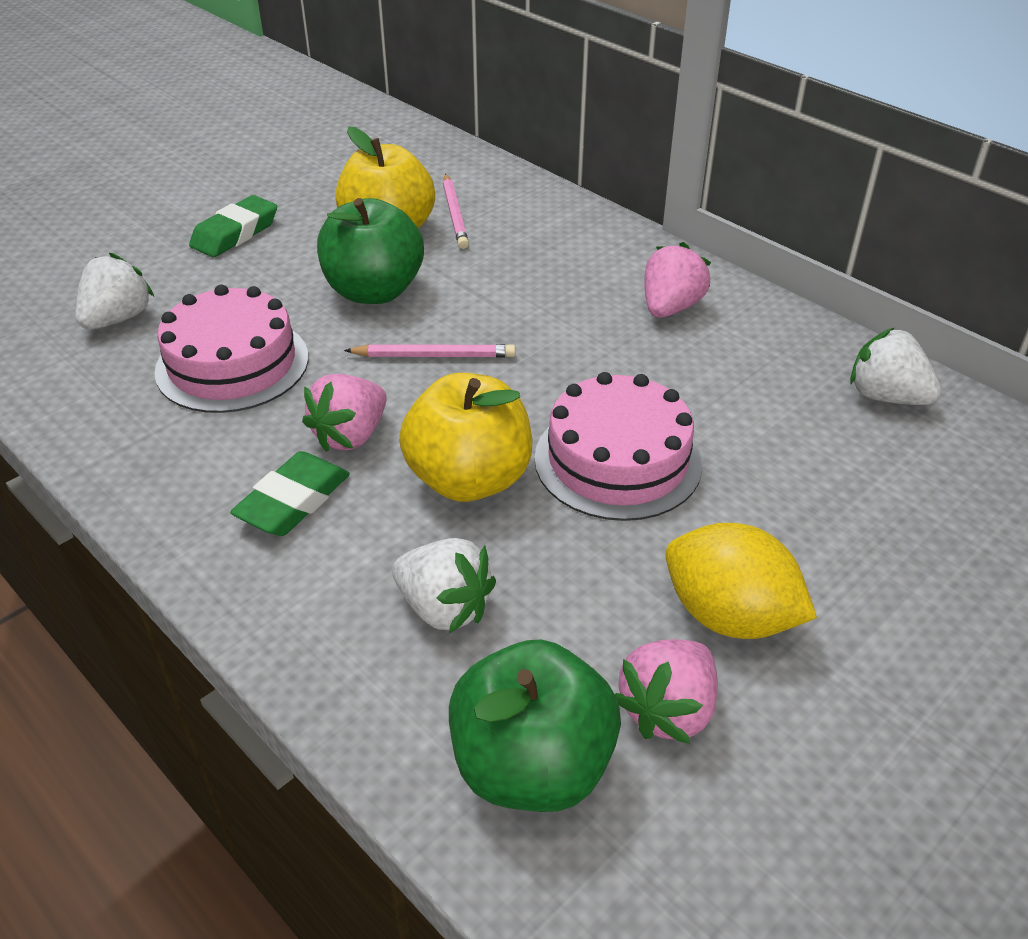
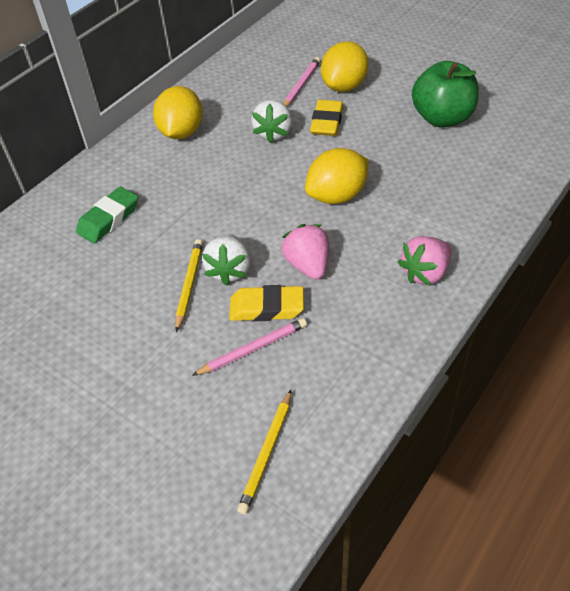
green apple: [317,198,424,304] [449,639,621,812] = 2 -> [412,61,479,127] = 1
green eraser: [189,195,277,257] [230,451,350,536] = 2 -> [76,187,138,243] = 1
pink cake: [154,285,309,413] [534,372,702,521] = 2 -> none = 0
pink strawberry: [302,374,387,452] [615,639,718,744] [644,242,711,318] = 3 -> [281,224,329,280] [398,236,452,286] = 2
white strawberry: [76,253,154,330] [392,538,496,633] [850,328,941,405] = 3 -> [202,234,251,286] [251,100,292,143] = 2
yellow apple: [336,126,435,229] [399,373,532,502] = 2 -> none = 0
yellow eraser: none = 0 -> [229,285,304,322] [310,100,343,136] = 2
yellow lemon: [665,523,817,639] = 1 -> [153,86,203,139] [305,148,369,204] [321,41,368,92] = 3
yellow pencil: none = 0 -> [176,239,203,332] [237,390,291,514] = 2

